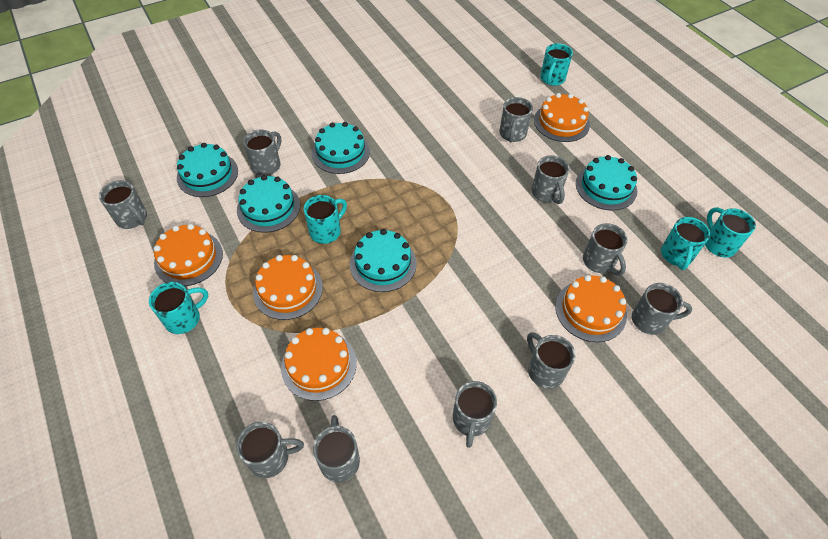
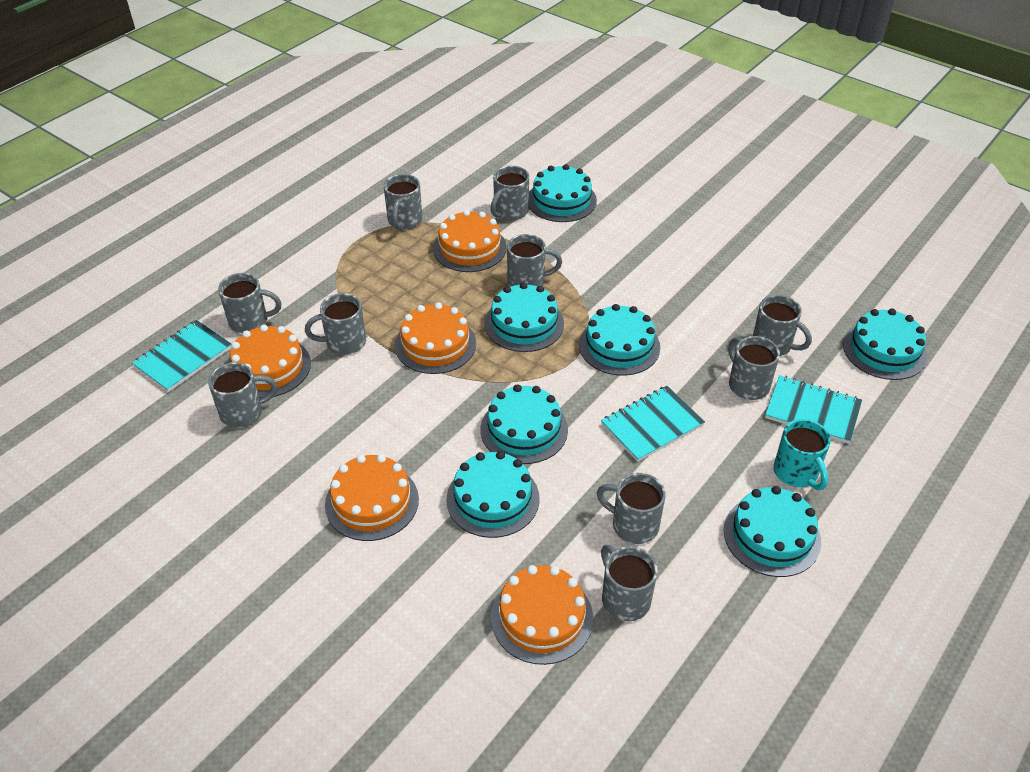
turquoise cake: [177,143,238,197] [237,175,300,233] [312,122,370,174] [350,229,417,292] [576,155,637,211] = 5 -> [447,451,540,538] [480,384,568,464] [485,282,564,352] [529,164,597,222] [579,304,660,376] [724,486,821,577] [843,308,927,380] = 7
turquoise mug: [149,282,208,334] [304,195,347,244] [540,43,573,86] [661,217,710,270] [705,207,756,258] = 5 -> [774,419,831,490] = 1
turquoise notebook: none = 0 -> [132,320,232,392] [601,386,705,462] [765,375,862,444] = 3

